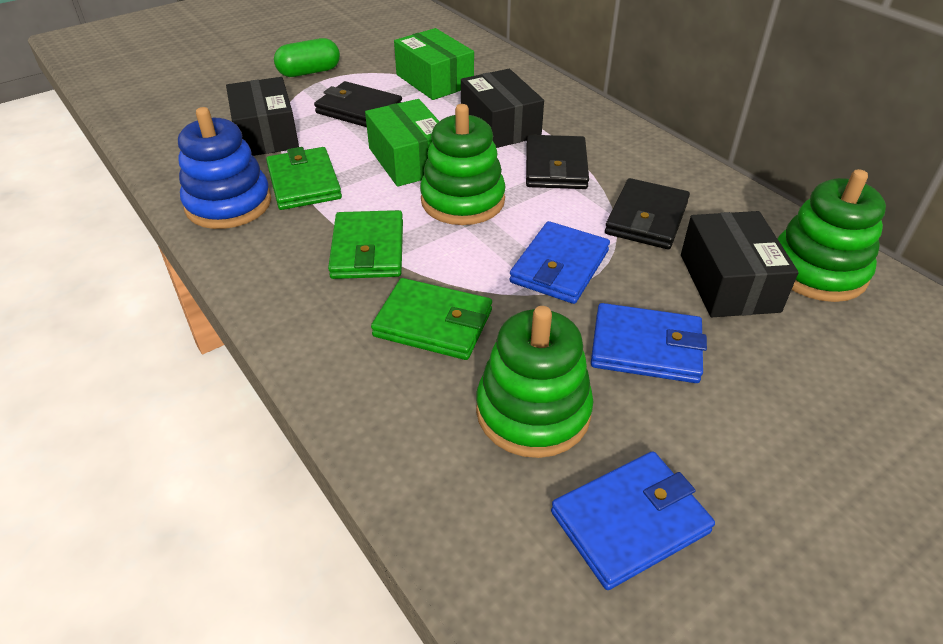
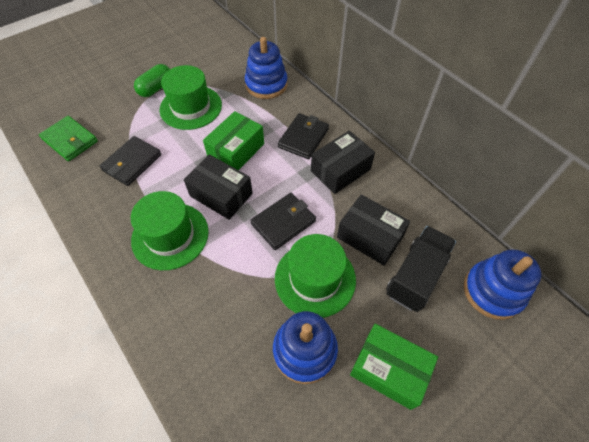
black truck: none = 0 -> [386,226,456,312] = 1
blue stacking toy: [178,107,271,229] = 1 -> [245,37,288,99] [273,311,338,384] [464,249,542,320] = 3
blue wallet: [509,221,610,304] [551,451,715,590] [591,303,707,383] = 3 -> none = 0
green hat: none = 0 -> [131,191,209,270] [160,65,222,130] [275,234,356,318] = 3
green stacking toy: [420,104,506,225] [476,306,593,458] [777,169,886,302] = 3 -> none = 0
green wallet: [266,147,342,210] [328,210,403,279] [371,278,492,360] = 3 -> [39,116,98,161] = 1

